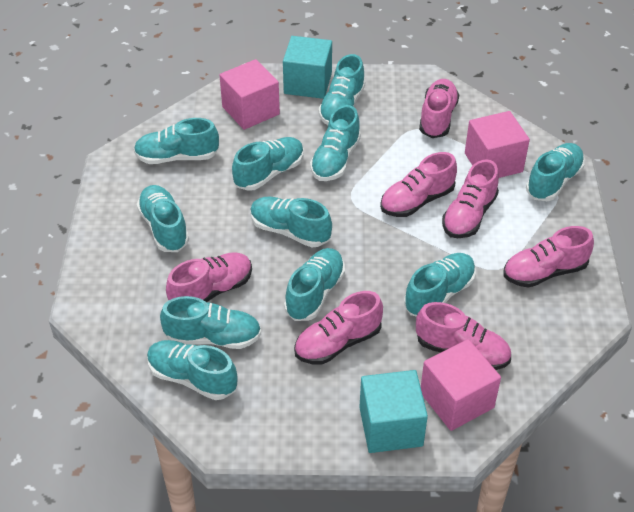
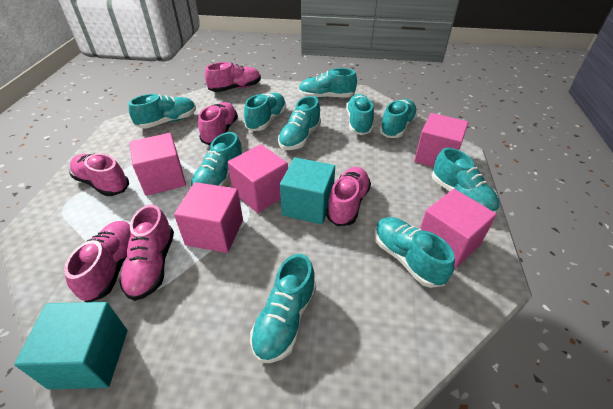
pink cube: [220,59,280,130] [421,339,501,431] [465,111,530,178] = 3 -> [130,133,186,196] [174,182,243,253] [227,144,288,213] [414,113,469,167] [420,189,497,269] = 5
pink shoe: [166,252,252,302] [294,291,383,365] [380,152,457,217] [416,302,511,370] [419,79,459,138] [442,159,499,238] [503,226,594,288] = 7 -> [64,221,131,302] [70,154,129,196] [119,204,174,301] [198,102,238,145] [205,62,261,92] [326,167,371,226] = 6
turquoise shoe: [134,118,219,164] [137,185,189,252] [147,340,237,400] [160,296,261,349] [232,137,304,191] [250,197,332,247] [284,248,345,321] [310,105,361,181] [319,54,365,125] [404,253,476,317] [526,143,585,201] = 11 -> [129,94,196,129] [190,132,242,188] [244,93,286,131] [250,254,316,363] [278,96,321,150] [299,68,357,98] [346,94,374,135] [374,217,455,288] [379,99,418,138] [432,148,499,213] = 10

